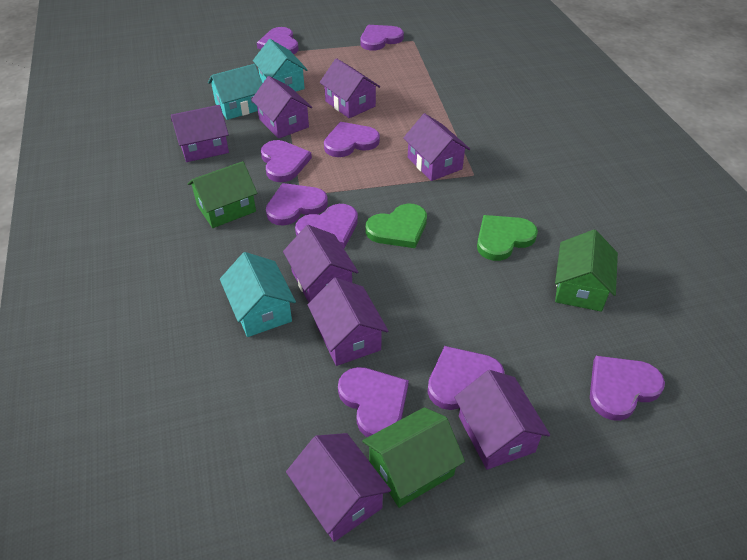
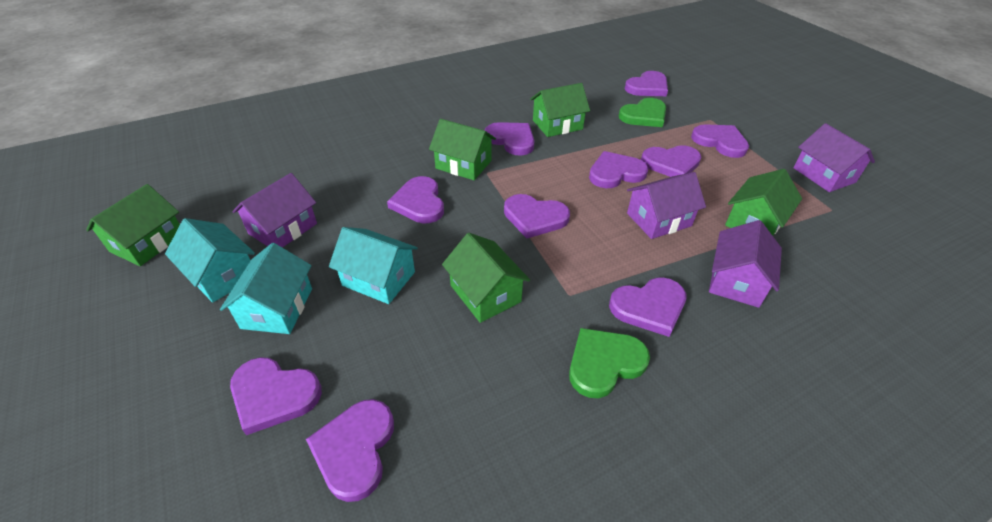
green house: [187,161,257,228] [362,407,465,508] [555,230,618,312] = 3 -> [86,184,180,266] [429,119,496,180] [442,233,530,323] [530,83,590,137] [725,169,802,236] = 5
purple heart: [257,27,299,54] [261,140,312,182] [266,183,328,226] [295,204,358,249] [324,122,380,157] [338,367,409,437] [360,25,404,51] [428,346,505,410] [590,356,665,421] = 9 -> [230,357,322,435] [306,399,394,502] [387,176,444,223] [484,122,535,156] [504,194,570,239] [589,151,648,188] [609,277,687,337] [625,71,668,96] [641,145,701,177] [691,124,749,158] = 10
purple house: [171,105,229,162] [251,76,312,139] [283,225,358,302] [286,433,391,542] [307,278,388,366] [319,58,380,118] [403,113,470,181] [454,370,550,470] = 8 -> [232,173,317,248] [627,172,706,239] [709,220,782,308] [793,123,875,192] = 4

